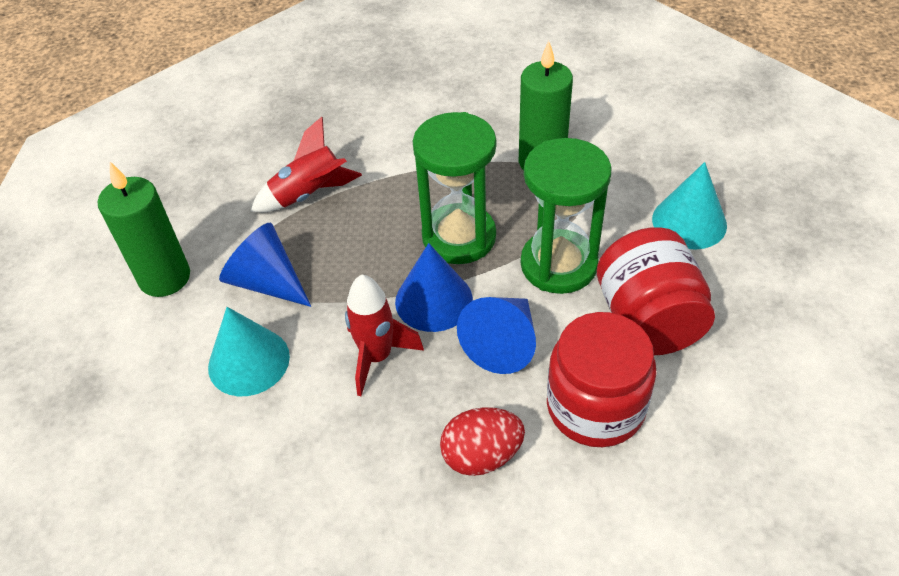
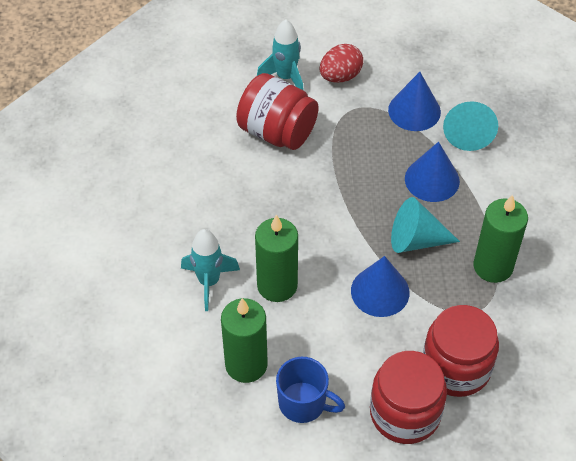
blue mug: none = 0 -> [276,357,345,423] = 1
green candle: [98,162,190,297] [519,41,573,170] = 2 -> [221,298,268,383] [255,215,298,302] [474,195,528,283] = 3
green hourglass: [413,112,496,264] [521,138,612,294] = 2 -> none = 0
red jar: [547,312,656,447] [597,227,715,355] = 2 -> [236,73,318,150] [370,351,447,444] [423,305,499,397] = 3
red rocket: [250,117,362,212] [345,274,424,396] = 2 -> none = 0
turquoise rocket: none = 0 -> [181,229,240,311] [257,19,304,90] = 2

